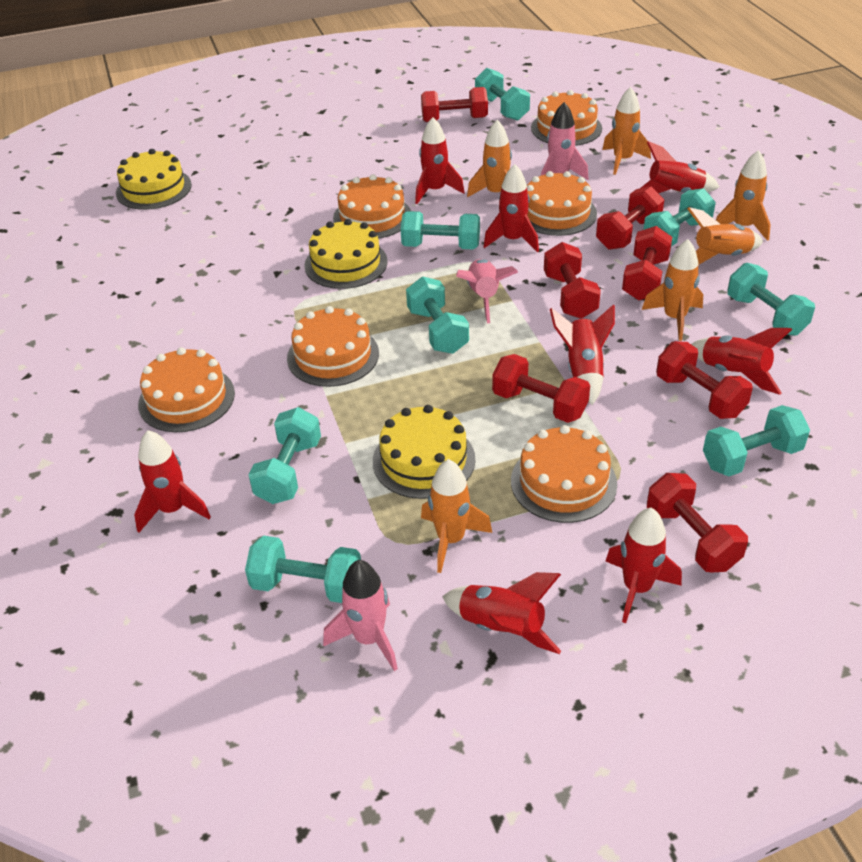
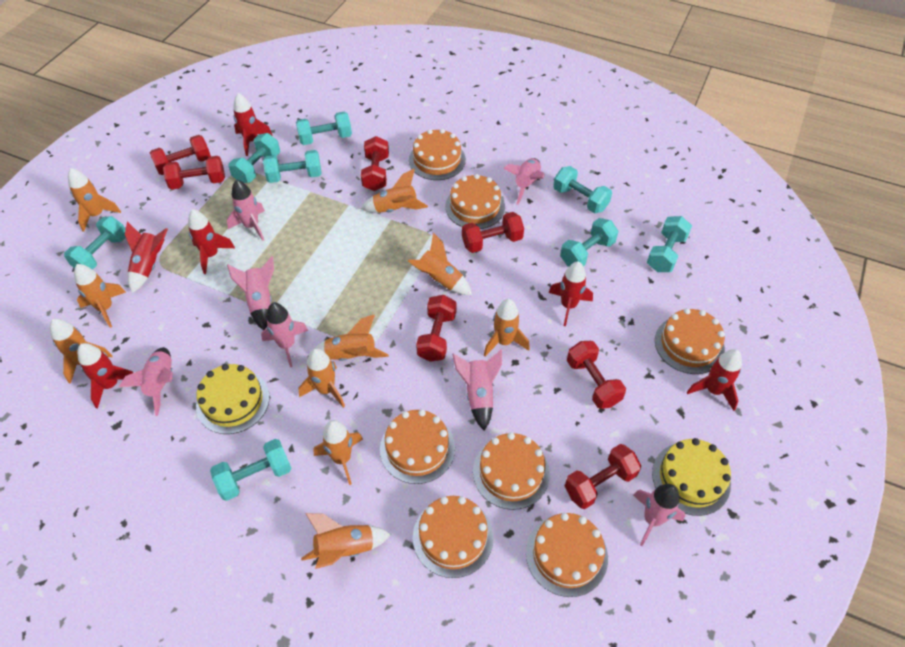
orange cake: [138,347,235,432] [287,306,379,387] [333,174,411,239] [511,425,617,523] [527,171,597,236] [531,90,602,146] = 6 -> [380,409,455,484] [409,129,466,180] [413,496,494,578] [445,174,505,229] [473,433,550,510] [526,513,608,597] [655,308,725,374] = 7
orange rocket: [421,459,492,573] [467,120,512,197] [602,87,651,175] [642,239,703,341] [687,207,763,265] [716,150,771,241] = 6 -> [50,319,112,384] [68,168,121,232] [74,264,126,328] [298,348,345,408] [301,513,391,569] [313,420,363,485] [314,315,389,361] [361,169,428,213] [408,232,472,295] [484,299,530,356] = 10
pink rocket: [323,560,398,671] [456,259,518,323] [541,102,588,180] = 3 -> [119,347,173,416] [227,180,265,241] [227,256,274,330] [261,302,308,367] [452,350,502,431] [503,158,545,204] [633,484,685,546] = 7
red rocket: [134,430,211,533] [415,117,465,204] [442,572,561,654] [483,164,539,252] [550,304,615,405] [606,508,682,623] [641,141,719,193] [691,328,792,395] = 8 -> [77,343,133,408] [125,222,168,293] [188,209,235,274] [233,93,273,156] [549,261,593,326] [687,349,742,411] = 6
yellow cake: [116,149,192,210] [304,219,388,289] [373,405,475,499] = 3 -> [196,364,270,434] [652,438,731,516] = 2

